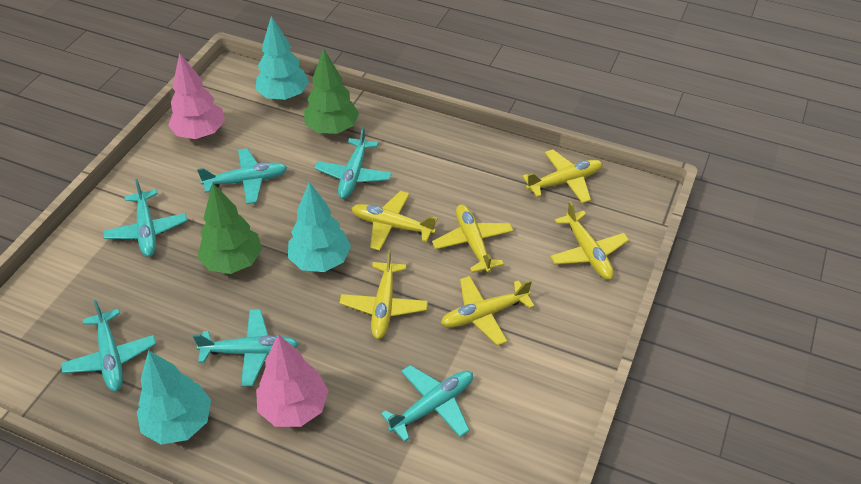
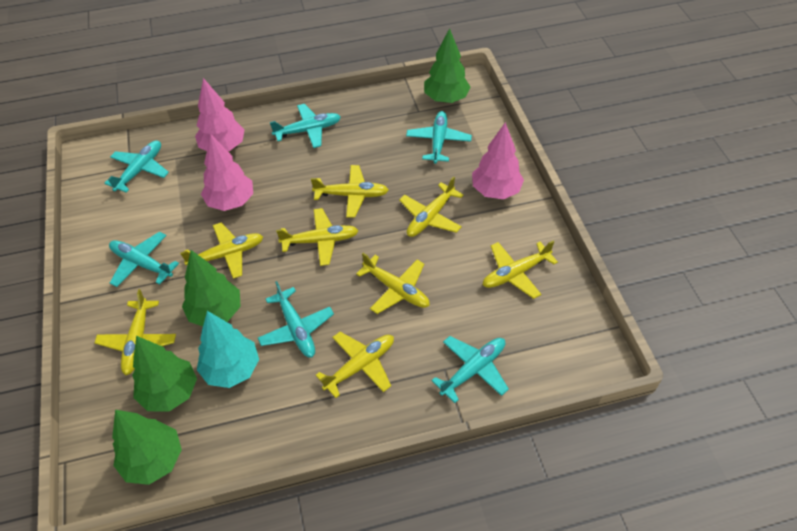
green tree: [198,183,262,274] [304,49,359,134] = 2 -> [112,410,182,485] [132,336,197,412] [182,250,240,326] [424,28,470,103] = 4
pink tree: [168,53,225,139] [256,334,329,427] = 2 -> [195,78,245,151] [201,134,253,211] [472,122,524,199] = 3
turquoise tree: [137,350,211,444] [255,16,309,100] [288,182,351,272] = 3 -> [197,311,259,388] = 1
yellow plane: [339,249,428,339] [351,191,438,251] [432,204,514,273] [441,276,535,346] [522,149,603,204] [550,201,629,280] = 6 -> [95,289,176,375] [180,223,263,279] [276,208,359,266] [311,165,389,217] [316,332,394,398] [356,253,430,314] [399,177,463,237] [483,240,558,299] = 8

